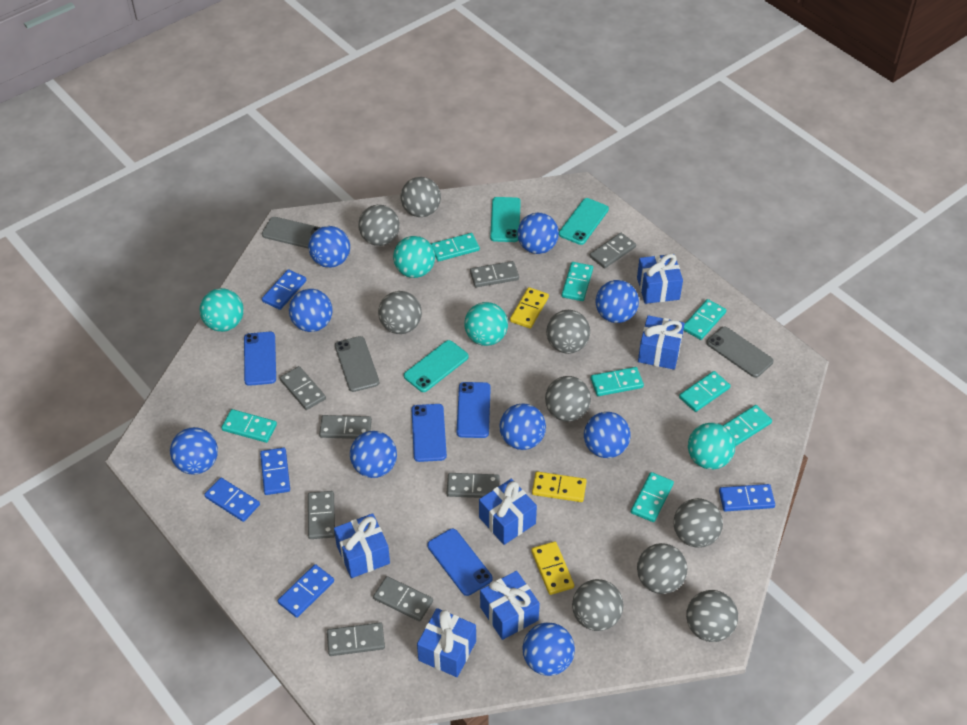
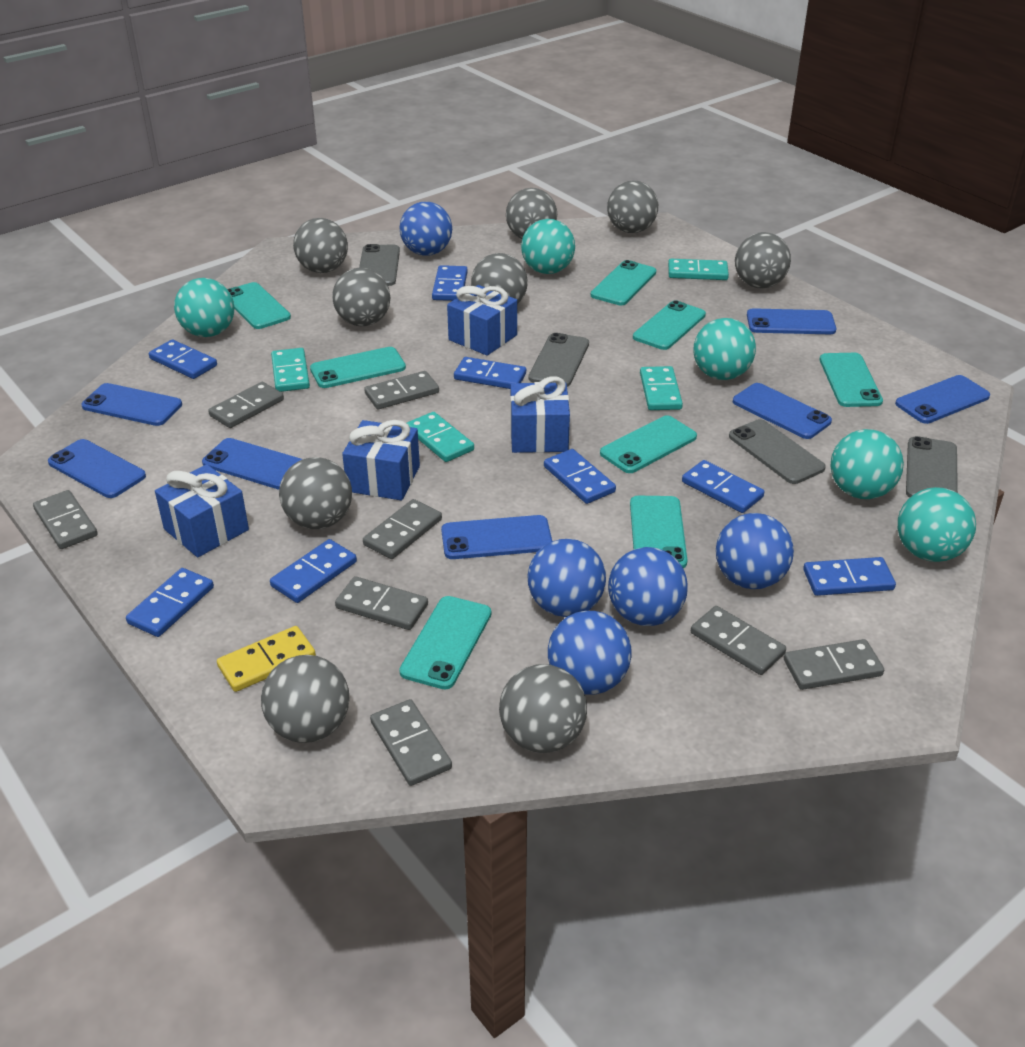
blue ball: [170,427,218,475] [289,289,333,332] [308,226,350,268] [350,431,397,478] [500,403,546,450] [517,213,559,254] [523,622,575,676] [584,412,631,458] [596,280,639,323] = 9 -> [399,202,452,256] [528,539,606,617] [548,611,632,695] [608,547,688,626] [716,513,794,589] = 5
blue domino: [204,478,260,522] [260,448,290,495] [262,269,306,310] [278,564,334,618] [719,484,775,511] = 5 -> [126,568,214,637] [149,339,217,379] [270,539,357,603] [432,265,468,301] [454,357,526,389] [544,449,616,504] [682,460,764,513] [803,557,896,596] = 8
blue gift: [334,513,390,578] [417,608,476,677] [479,479,537,545] [480,571,540,640] [637,253,683,304] [638,315,685,370] = 6 -> [155,464,249,557] [342,420,420,500] [447,285,517,356] [510,376,570,453] = 4
blue phone: [244,332,276,386] [411,404,447,462] [427,529,493,596] [456,382,491,438] = 4 -> [48,439,146,498] [81,383,182,426] [202,438,302,490] [441,515,552,559] [733,383,832,439] [747,308,836,334] [895,375,990,424] = 7
grey phone: [262,217,321,248] [335,336,379,392] [706,327,773,378] = 3 -> [359,244,400,286] [528,333,589,387] [729,419,826,484] [906,436,958,497] = 4
turquoise ball: [200,288,244,332] [393,236,435,278] [464,302,508,346] [688,423,735,469] = 4 -> [174,278,234,337] [521,219,575,274] [693,318,756,380] [831,429,904,499] [898,487,976,562] = 5
turquoise domino: [221,409,277,443] [431,233,480,262] [562,262,593,301] [591,367,644,396] [631,472,674,522] [679,371,731,412] [684,299,726,340] [723,405,772,446] = 8 -> [271,348,310,392] [407,412,474,462] [640,366,683,410] [668,259,729,280] = 4
turquoise phone: [404,340,469,392] [490,197,521,242] [559,198,609,245] = 3 -> [228,282,291,329] [310,347,406,388] [399,596,491,689] [591,260,656,305] [600,415,697,473] [630,496,687,568] [633,300,706,350] [819,353,883,407] = 8
yellow domino: [510,287,549,329] [531,541,574,595] [532,471,587,502] = 3 -> [217,626,316,692] = 1

